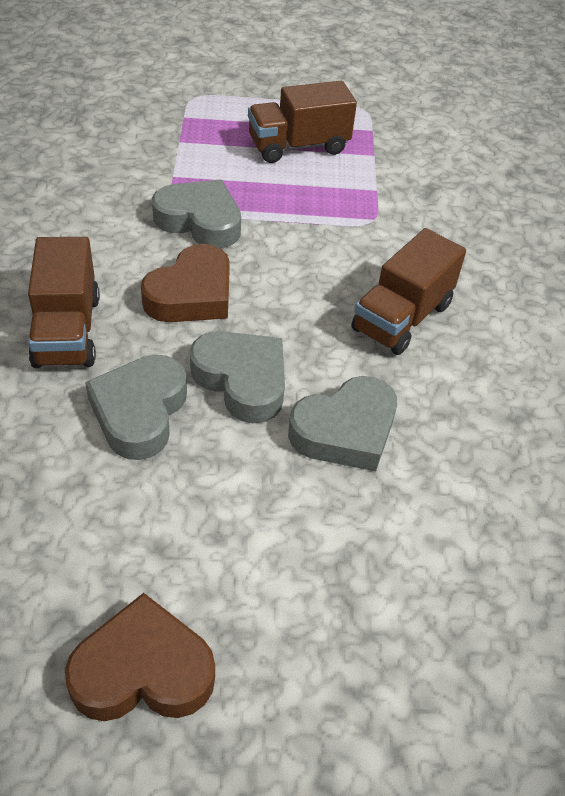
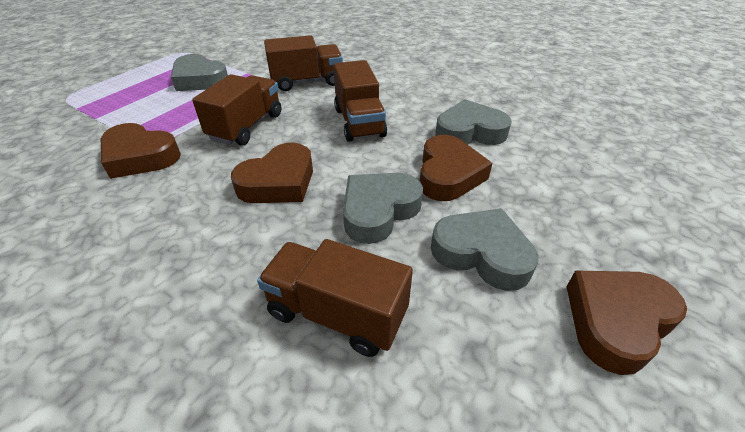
brown heart: [65,593,215,721] [141,244,230,322] = 2 -> [101,123,181,179] [231,142,313,203] [420,135,493,201] [566,270,687,375] = 4
brown truck: [28,237,100,368] [248,81,357,163] [351,228,466,355] = 3 -> [192,74,281,145] [257,239,413,357] [264,35,343,91] [334,60,387,142] = 4

